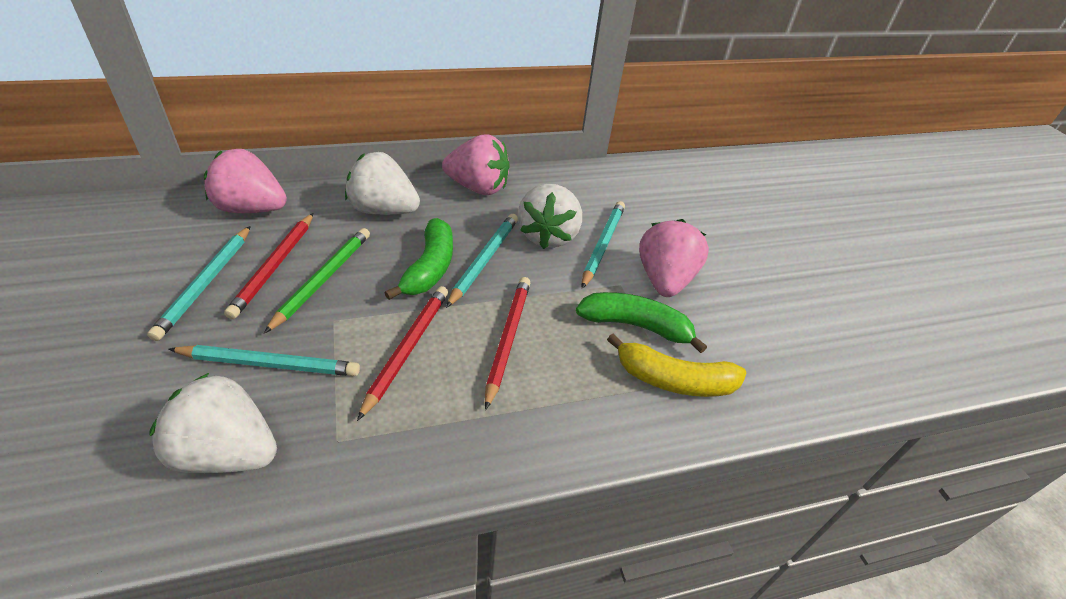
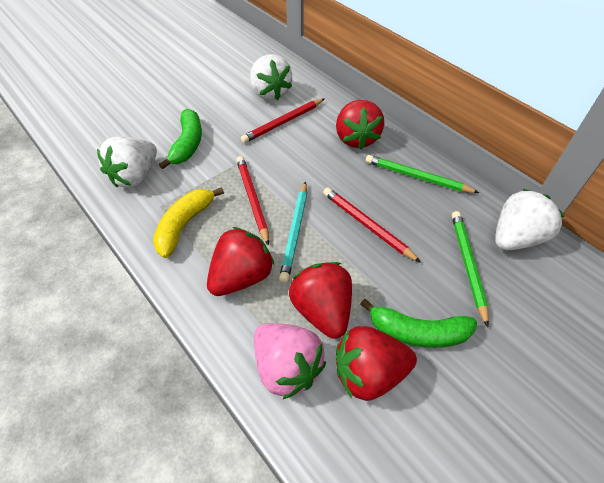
green pencil: [264,228,370,334] = 1 -> [366,155,479,193] [452,211,489,327] = 2
pink strawberry: [204,149,287,213] [442,135,509,195] [639,219,709,297] = 3 -> [254,323,326,400] = 1
red strawberry: none = 0 -> [207,227,274,296] [289,262,352,339] [336,100,384,149] [336,326,417,401] = 4
turquoise pencil: [147,226,251,341] [169,345,360,376] [446,214,518,308] [582,201,625,289] = 4 -> [279,181,307,282] = 1

